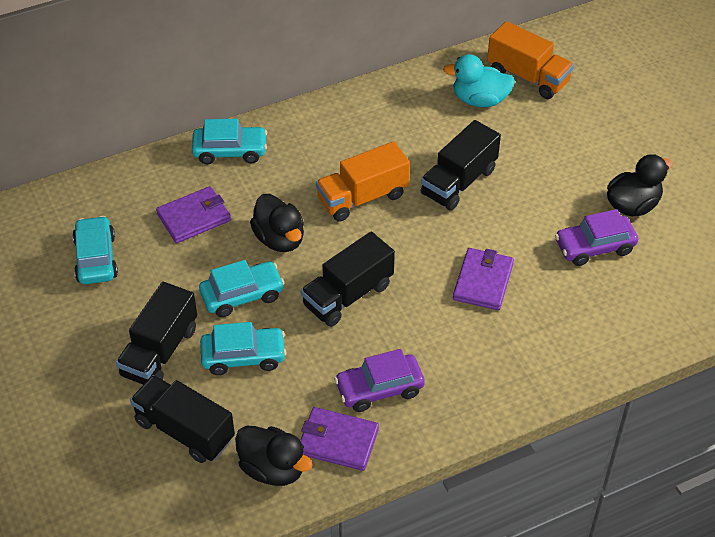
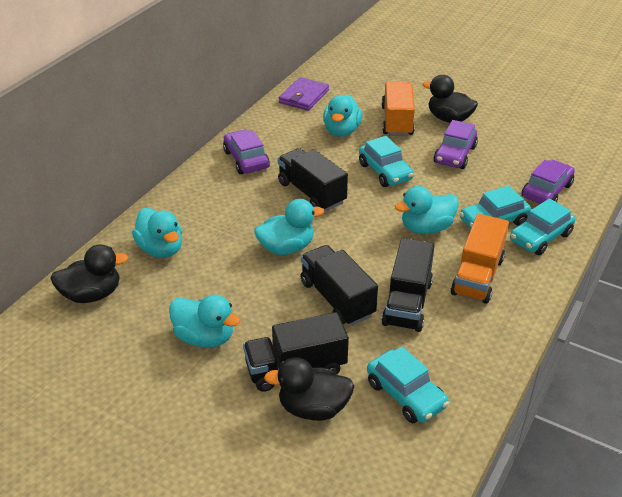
purple car: [334,349,425,412] [555,209,638,266] = 2 -> [223,130,270,174] [434,120,478,169] [522,160,575,204] = 3
purple wallet: [156,186,231,243] [300,407,379,471] [453,248,514,310] = 3 -> [279,77,329,111] = 1
turquoise duck: [443,54,515,107] = 1 -> [132,208,182,258] [169,294,241,348] [254,199,324,255] [323,94,363,136] [395,186,459,234] = 5

